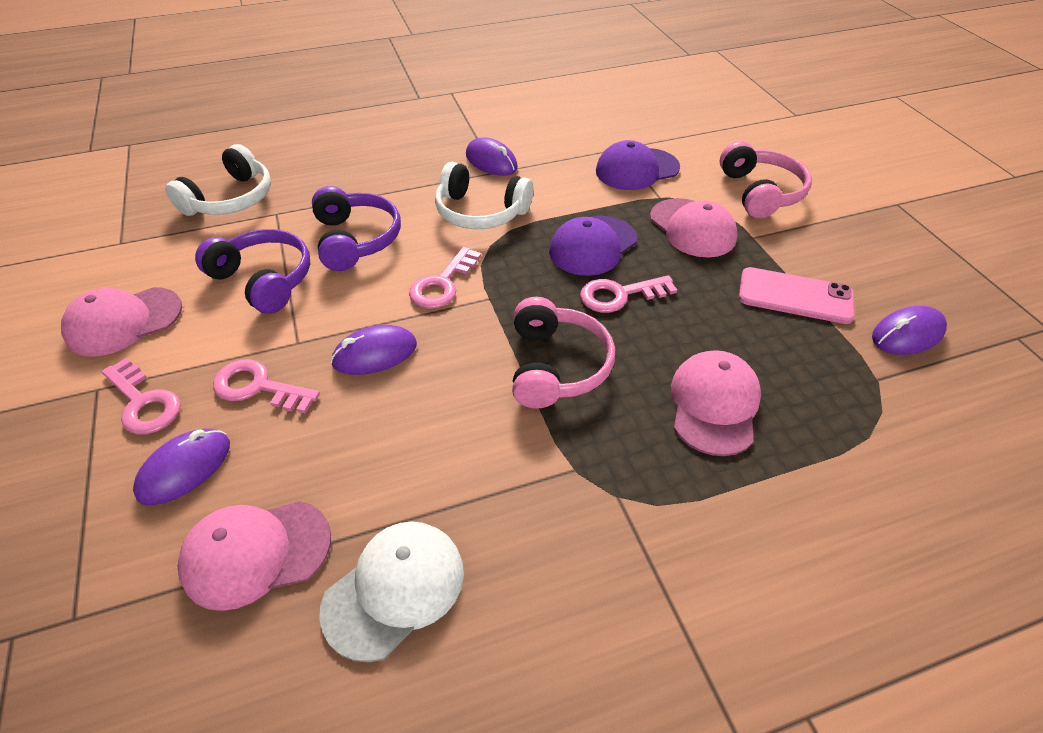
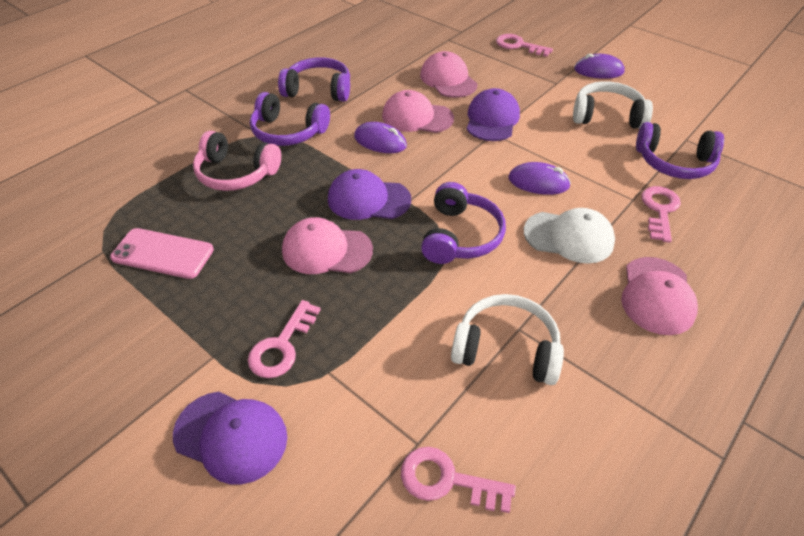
pink headphones: [512,297,615,409] [720,141,812,218] = 2 -> [193,131,281,191] = 1
purple cap: [549,216,637,276] [596,140,680,190] = 2 -> [173,392,287,484] [328,169,411,220] [466,88,520,141] = 3
purple headphones: [195,229,310,314] [312,186,401,271] = 2 -> [250,92,330,146] [278,57,350,102] [421,182,506,264] [636,122,724,179] = 4
purple mouse: [133,428,230,505] [331,325,417,375] [466,137,518,176] [872,306,947,355] = 4 -> [354,122,407,153] [508,162,571,195] [574,53,625,79] = 3

